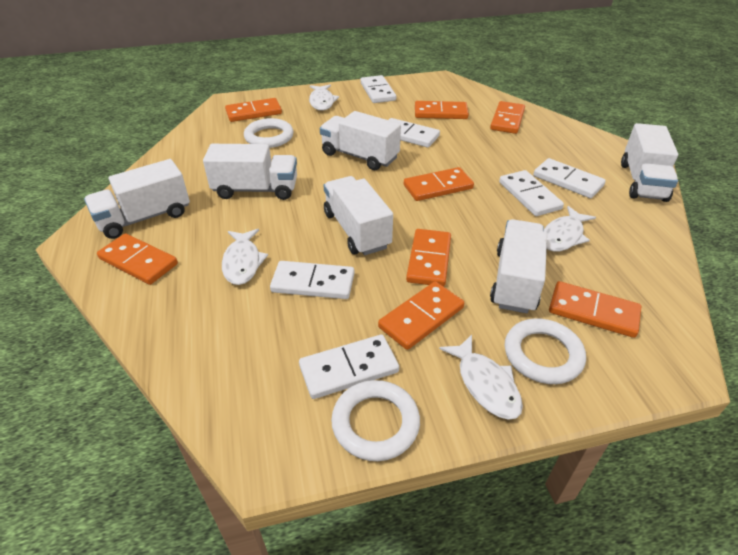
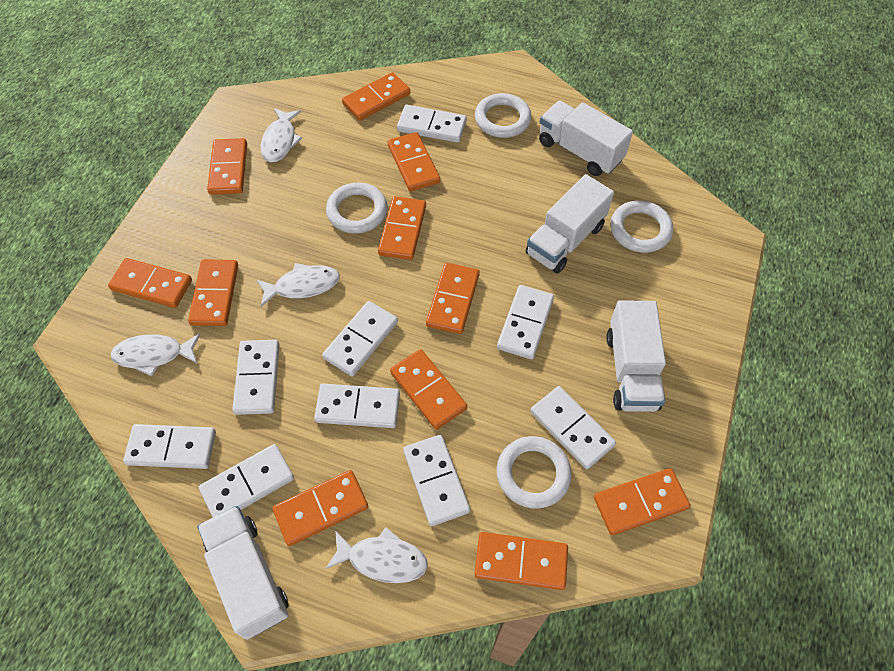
orange domino: [97,233,178,285] [225,98,282,122] [378,282,464,350] [404,167,474,201] [406,229,451,287] [415,101,469,119] [490,101,525,134] [549,281,641,338] = 8 -> [108,258,192,308] [188,259,238,326] [207,138,247,195] [272,470,368,546] [342,72,410,121] [378,196,426,260] [388,132,440,191] [390,349,467,430] [426,263,480,334] [474,532,568,590] [594,468,690,535] = 11
white domino: [270,261,354,299] [299,334,399,399] [360,75,396,103] [389,118,440,148] [499,170,564,216] [533,158,606,198] = 6 -> [123,424,216,469] [199,444,294,517] [232,340,280,415] [314,384,400,428] [322,301,398,377] [397,105,467,143] [403,435,470,526] [497,285,554,359] [530,386,616,469] = 9
white ring: [244,118,293,148] [331,380,420,461] [505,318,586,384] = 3 -> [326,183,387,234] [475,93,532,138] [497,436,572,509] [610,200,673,253] = 4
white truck: [84,159,190,239] [203,144,297,200] [320,111,401,170] [324,176,393,255] [490,219,547,313] [621,123,678,202] = 6 -> [197,506,289,640] [526,174,614,274] [539,101,633,176] [606,300,666,412] = 4

